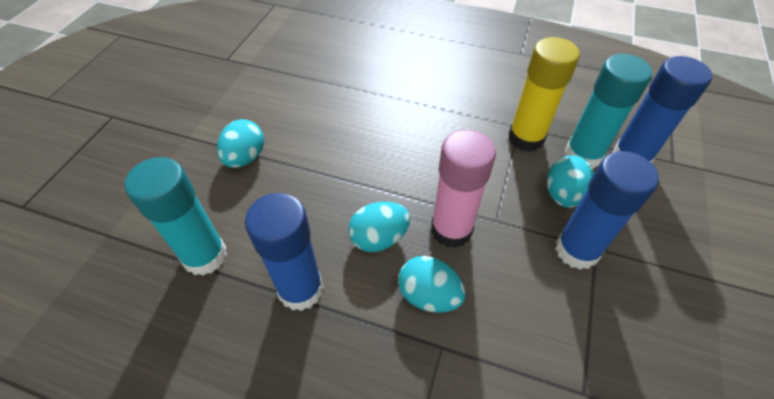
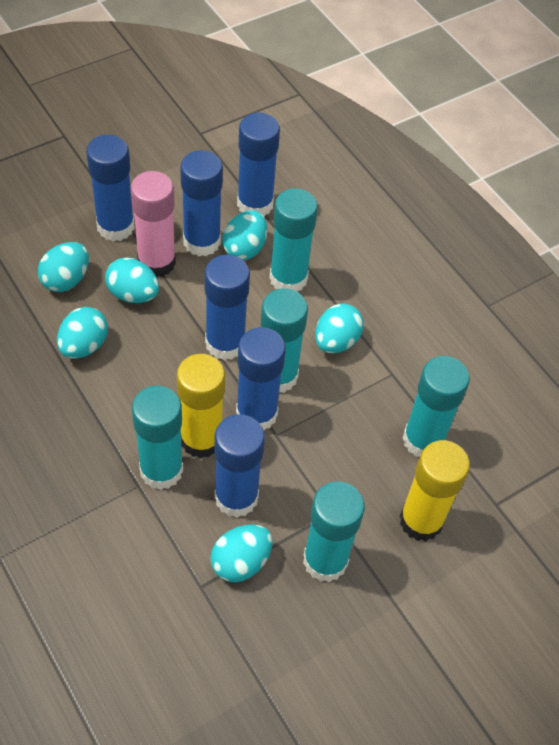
blue glue stick: [245,193,324,311] [555,151,659,270] [612,56,712,163] = 3 -> [86,135,135,241] [180,150,223,256] [205,255,250,360] [214,414,265,518] [236,327,286,430] [237,113,280,217] = 6
turquoise egg: [217,119,264,168] [348,202,410,252] [398,256,466,313] [547,155,594,208] = 4 -> [38,242,89,292] [57,307,108,359] [105,257,159,303] [210,524,273,582] [222,210,267,260] [315,303,364,353] = 6
turquoise glue stick: [125,157,227,276] [565,54,652,169] = 2 -> [132,386,183,490] [261,288,308,393] [269,188,318,291] [303,481,365,582] [403,356,470,457] = 5
yellow glue stick: [508,37,580,152] = 1 -> [177,354,225,458] [400,440,470,541] = 2

